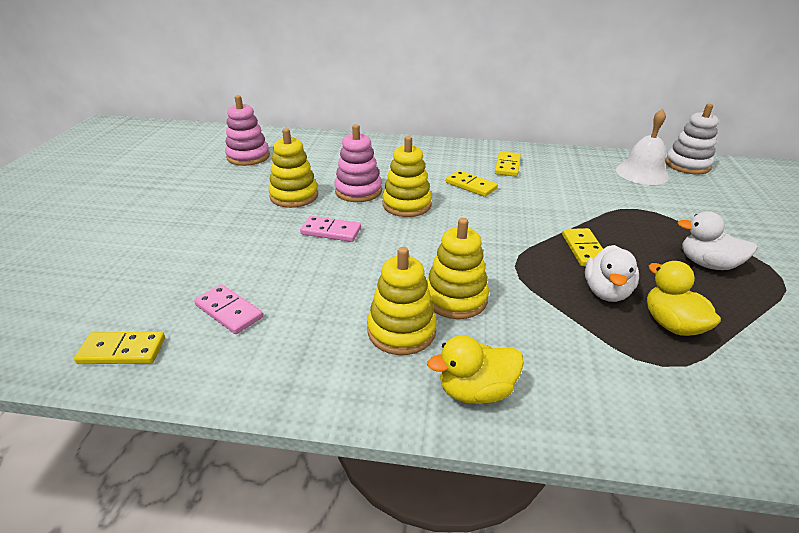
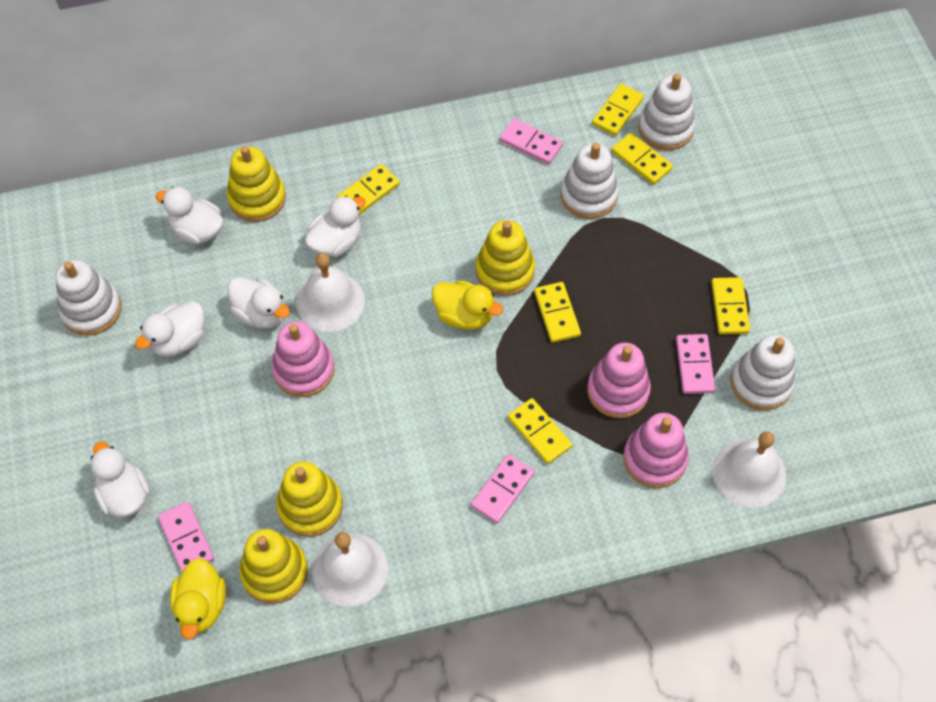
pink domino: [194,284,263,334] [300,216,361,242] = 2 -> [158,502,214,572] [471,454,534,523] [500,118,563,164] [676,334,715,394] = 4
pink stacking toy: [225,95,270,166] [334,124,382,202] = 2 -> [271,321,335,397] [587,343,651,418] [623,413,689,488] = 3
white bell: [616,109,669,185] = 1 -> [296,253,365,332] [312,532,388,607] [712,431,786,508] = 3
white duck: [585,245,639,302] [677,211,757,270] = 2 -> [91,441,150,517] [135,301,204,357] [156,187,224,245] [228,277,290,329] [305,196,366,257] = 5
white stacking toy: [665,104,719,174] = 1 -> [56,260,121,336] [561,143,619,219] [638,73,695,150] [731,335,795,410] = 4
yellow domino: [74,332,165,364] [446,170,498,197] [495,151,521,177] [562,228,603,266] = 4 -> [337,164,400,215] [508,398,572,464] [534,282,581,343] [592,83,644,136] [611,132,673,185] [711,277,750,335] = 6

